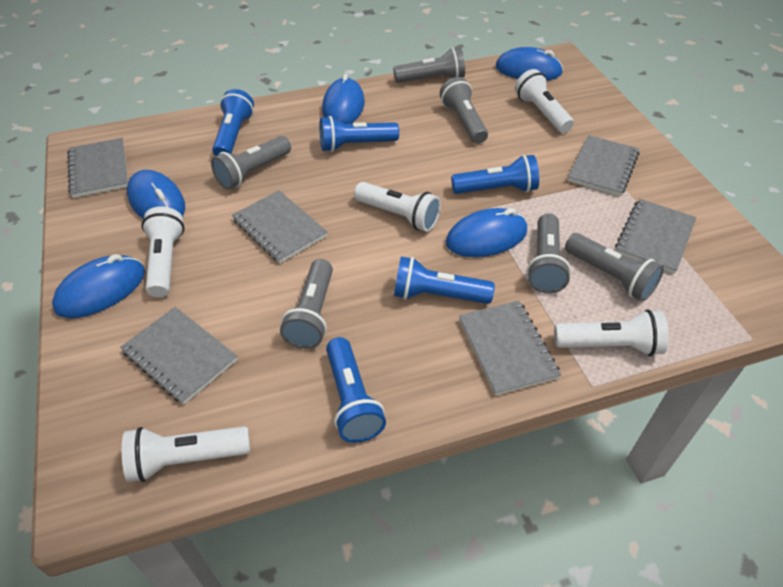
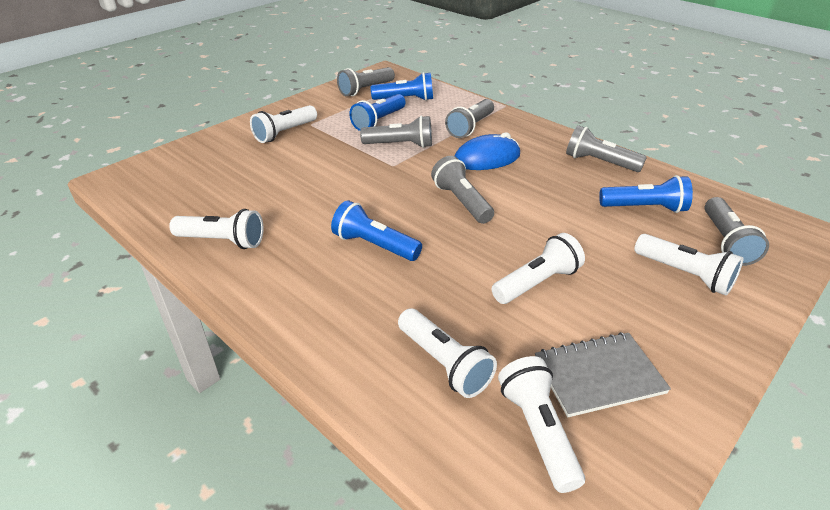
blue flashlight: [212,89,254,156] [320,116,399,152] [326,337,386,443] [394,257,495,304] [451,155,539,194] = 5 -> [331,200,422,261] [349,94,406,131] [371,72,433,101] [599,175,693,213] = 4
blue mouse: [52,254,145,318] [127,170,185,219] [322,73,365,124] [446,208,527,257] [495,47,563,80] = 5 -> [455,132,520,170] = 1
grey notebook: [67,138,128,198] [120,307,237,405] [232,190,327,263] [459,301,561,396] [568,135,639,196] [615,199,697,274] = 6 -> [535,332,671,417] = 1
white flashlight: [122,426,250,482] [141,206,185,297] [354,182,441,232] [515,69,574,133] [554,309,668,356] = 5 -> [169,209,263,249] [250,105,317,143] [398,309,497,398] [492,233,585,304] [498,356,585,493] [634,234,744,295] = 6

